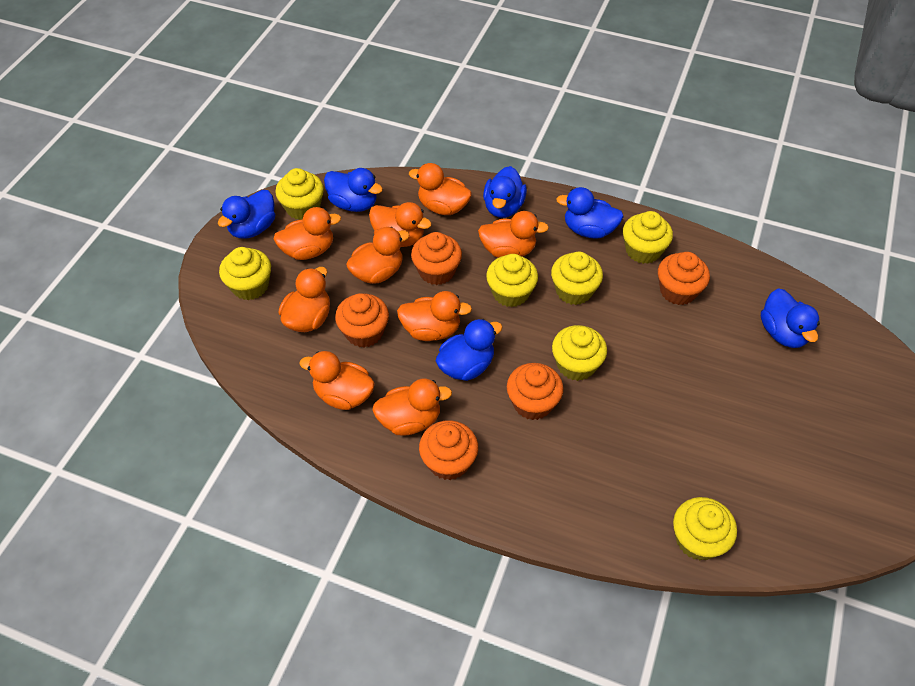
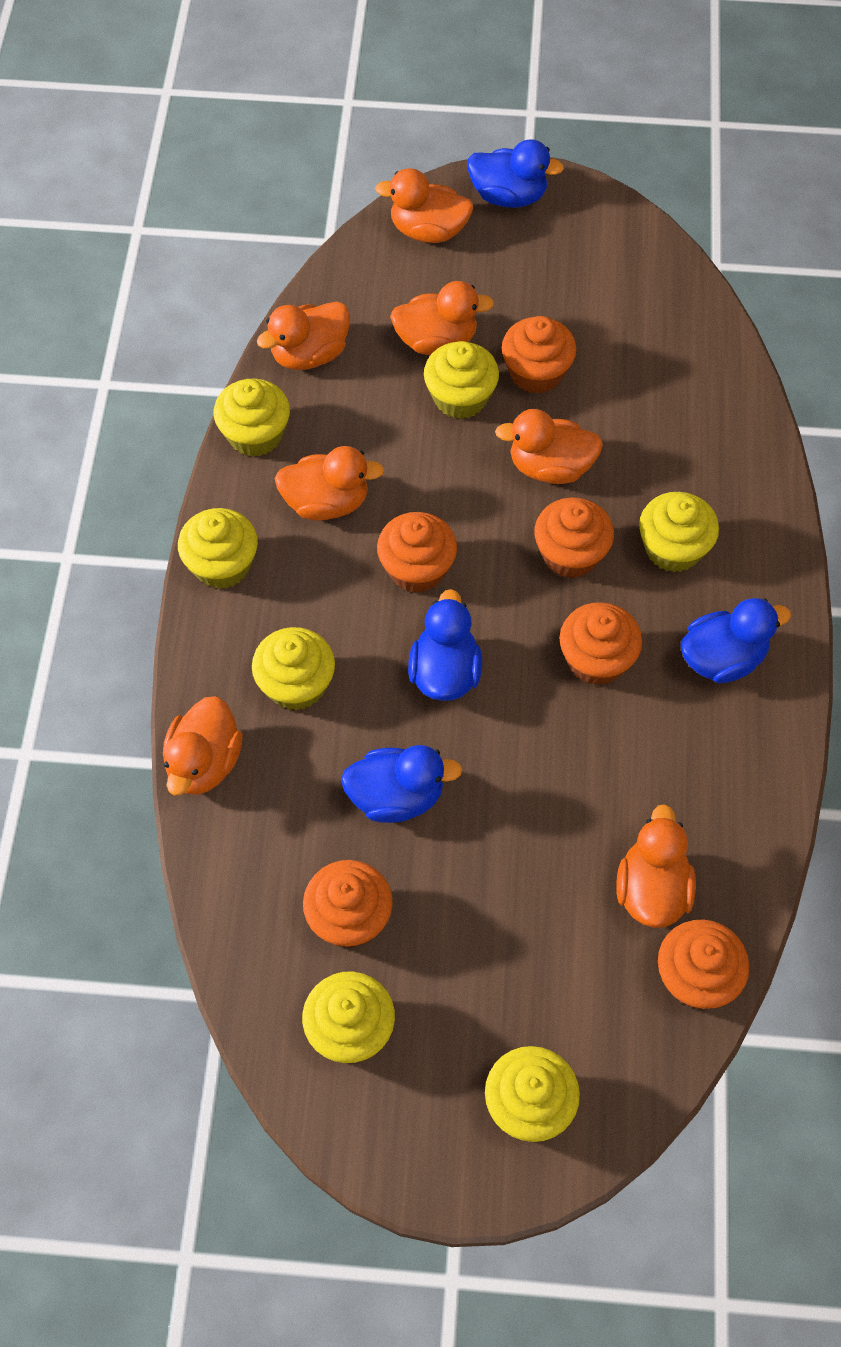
blue duck: [218,190,275,239] [324,168,383,212] [436,319,503,381] [483,166,527,218] [556,187,624,239] [761,289,820,348] = 6 -> [341,745,462,823] [408,589,482,701] [467,139,564,208] [680,598,791,683] = 4
orange cupcake: [335,293,389,347] [411,232,462,285] [419,420,478,480] [507,363,564,420] [658,252,710,305] = 5 -> [303,860,393,948] [377,512,457,593] [502,316,576,394] [534,497,614,578] [559,602,642,685] [658,919,750,1009] = 6
orange duck: [273,207,341,260] [278,267,330,332] [300,351,375,410] [346,227,410,284] [369,202,432,247] [372,378,452,436] [397,291,472,341] [409,163,472,215] [478,211,549,258] = 9 -> [163,696,243,795] [257,301,350,370] [275,446,384,521] [375,168,474,243] [390,281,494,355] [495,409,603,484] [617,804,696,928] = 7

